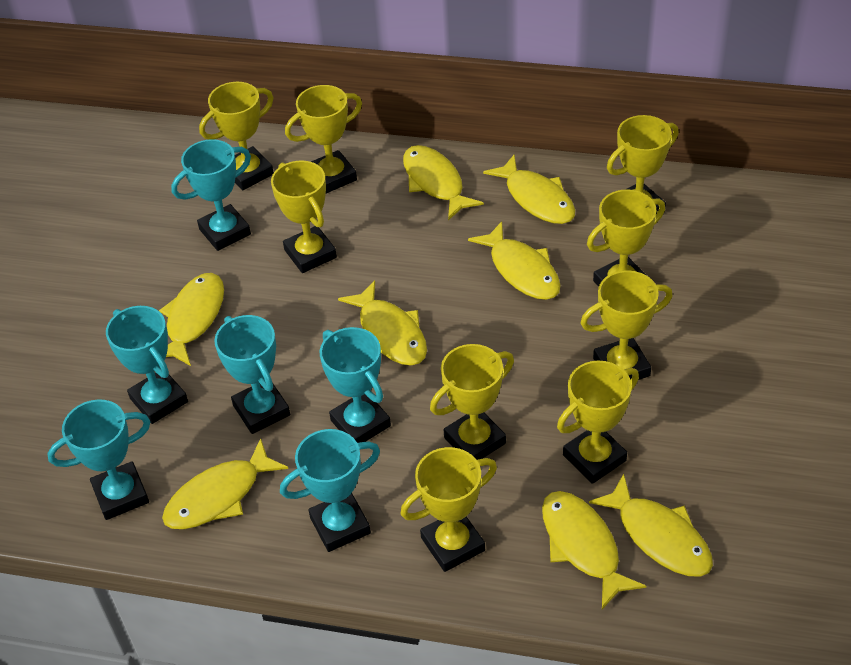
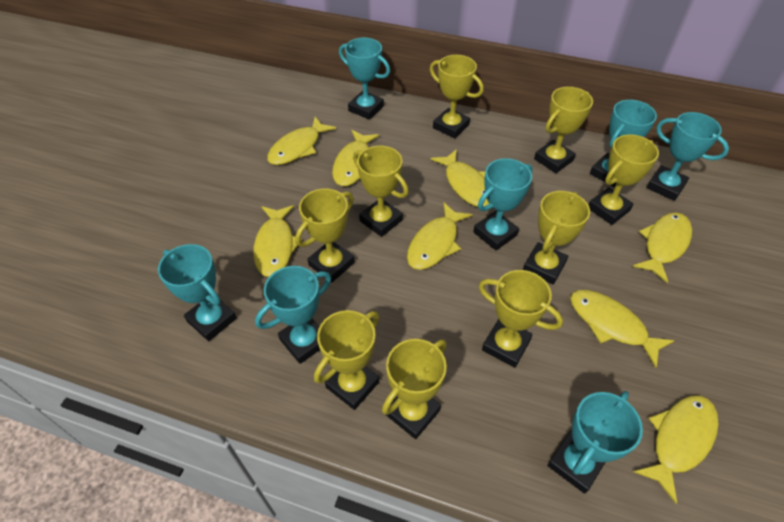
turquoise trophy: [47,399,150,520] [106,306,188,424] [171,139,251,251] [214,315,290,434] [280,429,380,552] [320,327,391,443] = 6 -> [158,244,237,341] [255,266,331,364] [339,38,390,120] [473,158,533,251] [547,391,643,494] [590,100,657,187] [646,112,729,201] = 7

